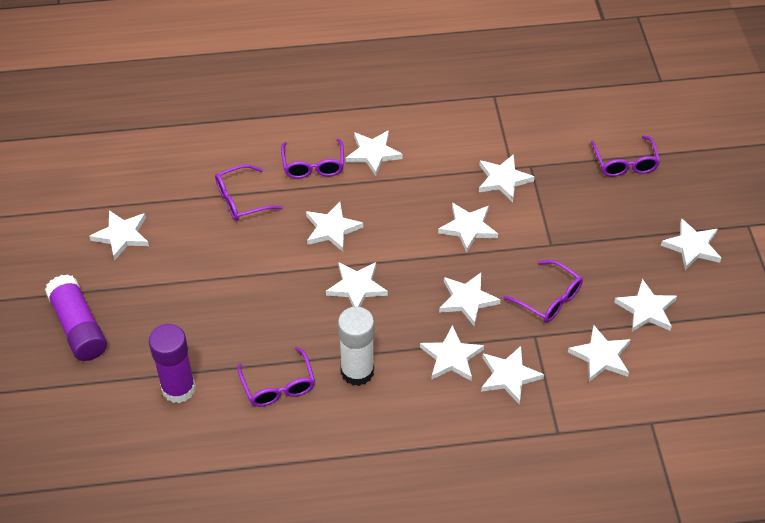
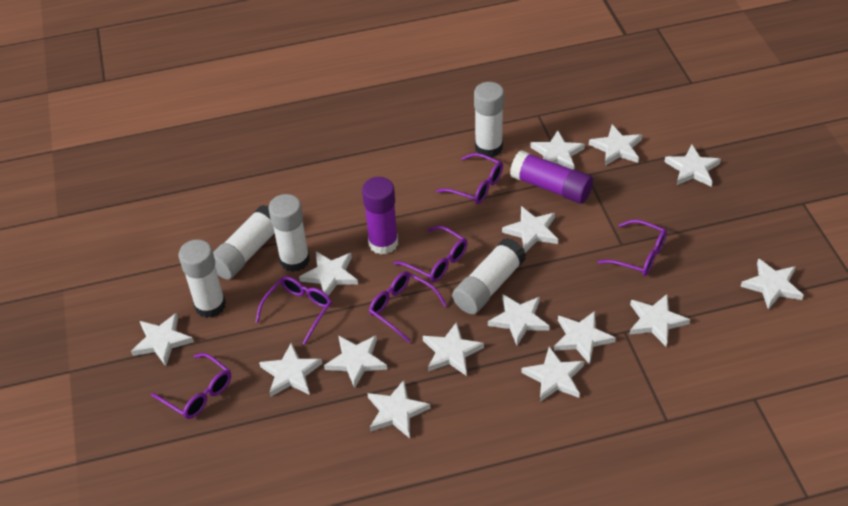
purple glasses: [215,164,283,221] [238,347,315,407] [281,139,344,179] [503,260,583,323] [591,136,660,177] = 5 -> [151,353,231,419] [256,276,332,344] [369,271,447,343] [394,226,467,282] [436,153,503,204] [598,220,667,276] = 6
white glue stick: [338,306,374,386] = 1 -> [179,239,226,318] [213,205,275,280] [268,194,310,272] [452,238,526,314] [474,82,504,157] = 5
white star: [89,210,149,260] [306,202,363,252] [326,262,388,307] [346,130,403,176] [420,325,484,381] [438,203,498,253] [439,273,501,326] [479,154,534,202] [481,346,544,404] [568,325,631,382] [614,279,677,332] [661,218,721,270] = 12 -> [131,313,194,366] [259,343,323,397] [299,251,358,296] [324,336,387,388] [367,380,430,438] [423,322,484,376] [488,294,550,345] [502,206,558,253] [521,347,584,402] [530,130,585,170] [554,311,616,365] [589,124,642,166] [629,294,690,347] [664,145,721,187] [740,258,804,310] = 15

